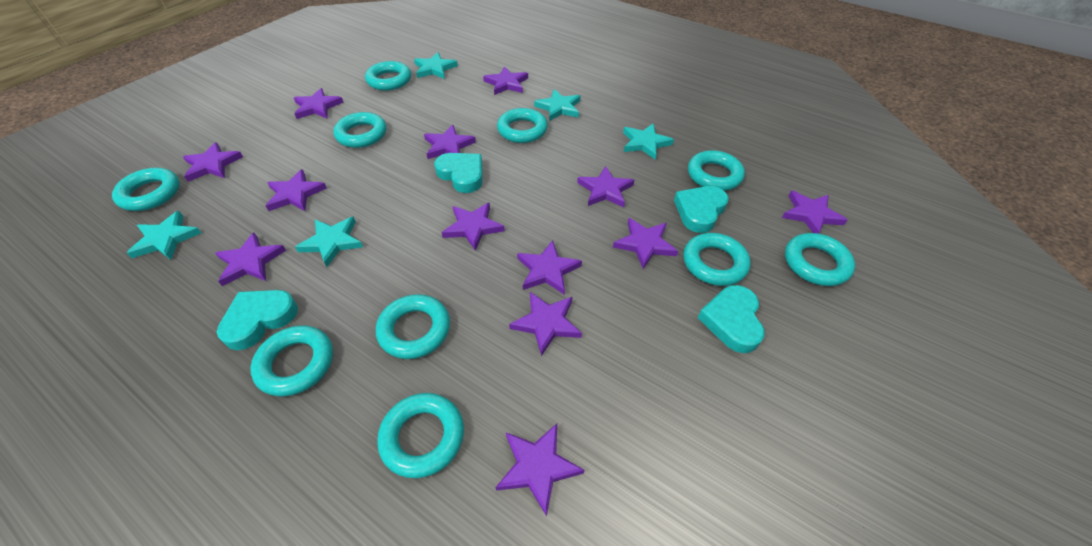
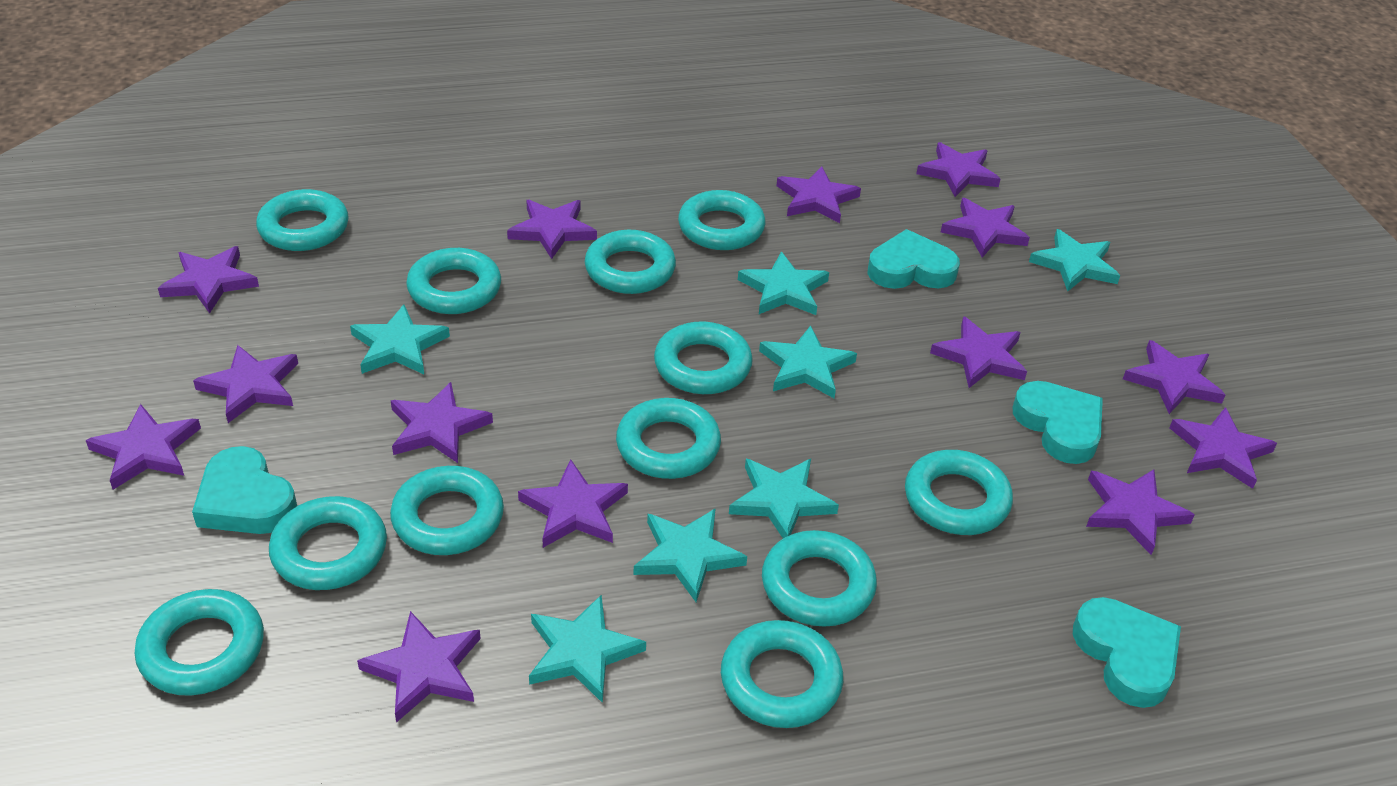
purple star: [183,142,243,182] [215,232,286,286] [266,169,327,211] [294,88,344,119] [424,125,476,159] [442,203,505,251] [483,66,528,95] [496,424,584,517] [509,292,582,356] [517,240,582,295] [577,166,634,208] [613,218,678,269] [782,191,847,234] = 13 -> [86,404,201,490] [158,246,259,313] [193,345,298,423] [357,611,481,723] [391,382,493,463] [507,200,597,259] [518,459,628,548] [776,166,861,223] [916,142,1000,197] [930,316,1027,388] [941,198,1030,258] [1086,469,1195,555] [1123,340,1225,414] [1169,407,1277,489] = 14
turquoise ring: [112,168,180,211] [251,326,333,396] [333,112,386,148] [365,61,411,91] [376,294,450,359] [377,393,464,478] [497,108,548,143] [683,233,751,286] [688,150,745,191] [785,233,855,286] = 10 -> [135,589,264,696] [256,189,349,251] [269,496,387,590] [390,466,504,555] [406,248,501,314] [585,230,676,294] [616,398,721,479] [654,321,753,394] [678,190,765,250] [721,620,843,728] [762,530,877,627] [905,450,1013,535] = 12
turquoise star: [127,211,201,260] [295,217,363,267] [414,52,458,79] [534,89,581,121] [623,123,674,160] = 5 -> [350,304,450,374] [529,594,646,703] [634,508,747,602] [729,459,839,538] [738,252,829,315] [759,325,857,398] [1029,229,1120,291] = 7

